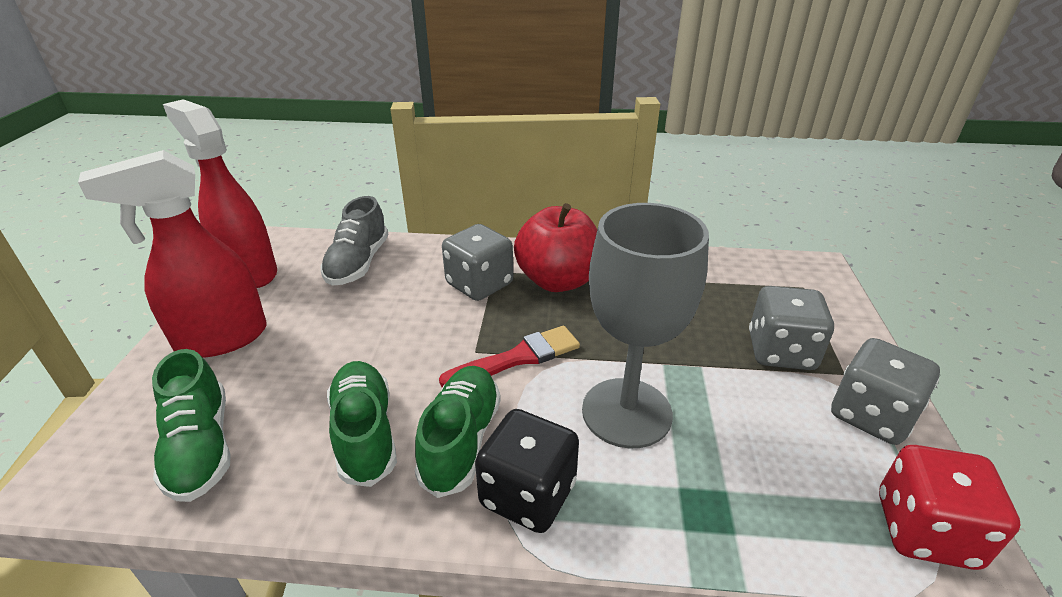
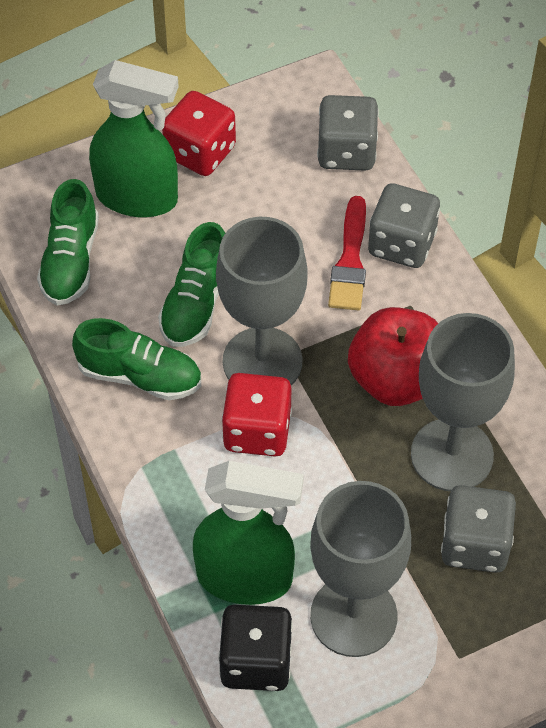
green spray bottle: none = 0 -> [89,60,179,217] [193,461,304,605] = 2
grey goblet: [582,203,709,448] = 1 -> [216,217,308,385] [310,481,411,657] [411,313,515,491] = 3
grey shoe: [320,196,388,286] = 1 -> none = 0
red dice: [879,445,1021,570] = 1 -> [162,91,236,176] [222,373,292,456] = 2
red spray bottle: [78,150,267,358] [163,99,277,288] = 2 -> none = 0

